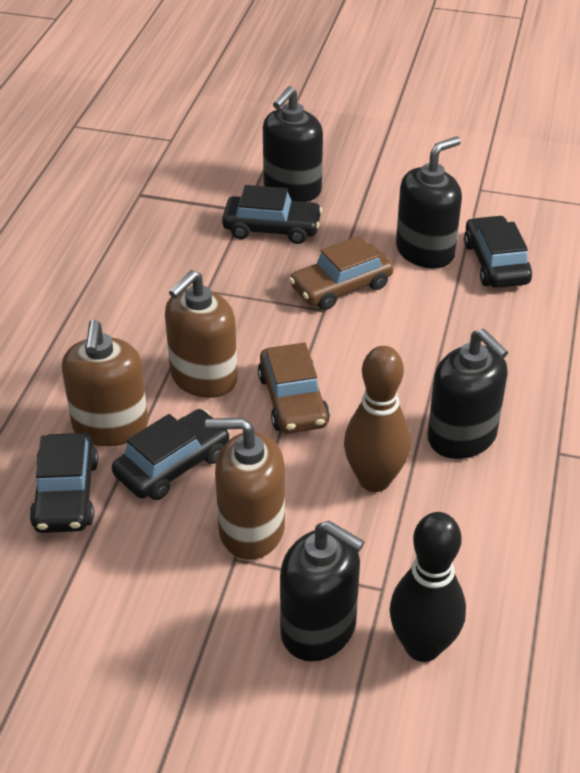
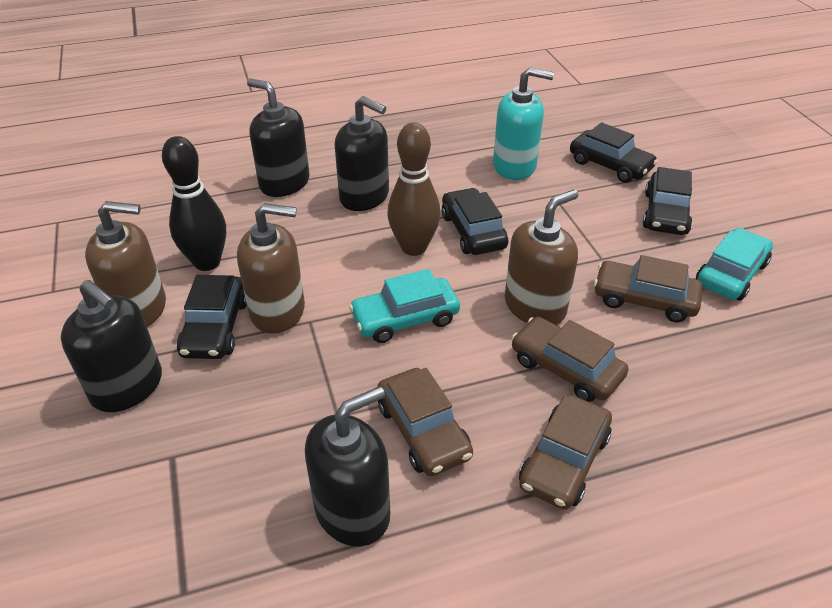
brown car: [258,342,330,434] [289,236,394,310] = 2 -> [377,368,473,476] [512,316,629,402] [519,395,612,510] [594,255,703,323] = 4
turquoise car: none = 0 -> [349,269,460,343] [696,228,773,301] = 2
turquoise soap dispenser: none = 0 -> [493,67,554,180] = 1

